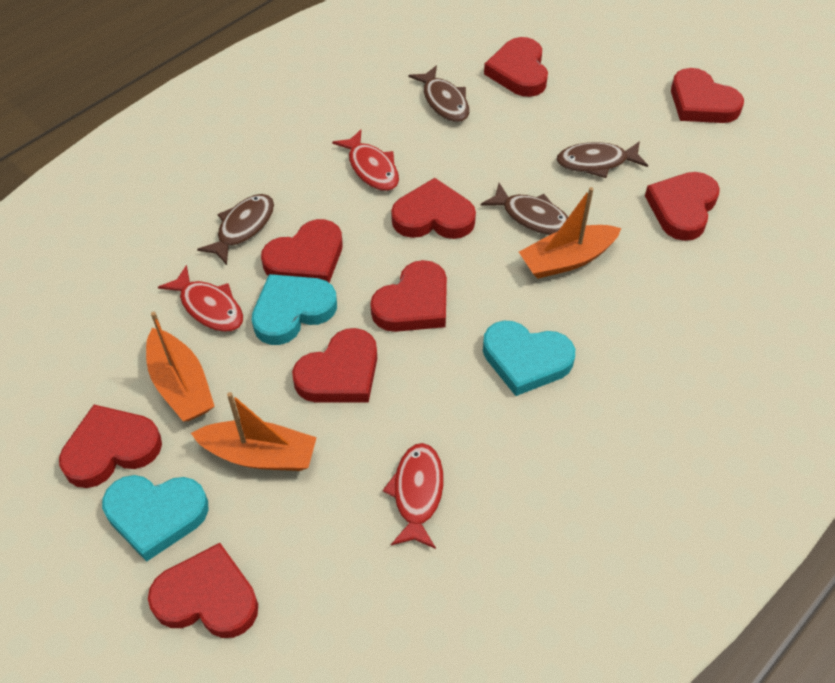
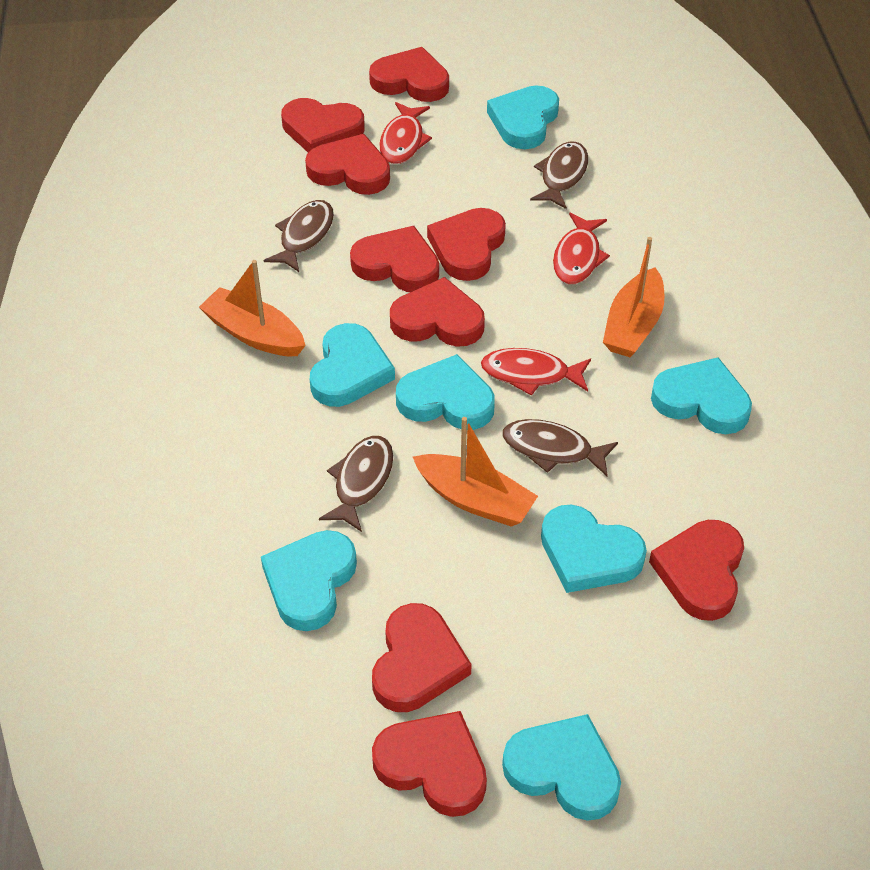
turquoise heart: [102,475,208,562] [252,274,337,345] [483,321,575,396] = 3 -> [261,530,357,631] [310,323,395,407] [396,354,495,430] [487,85,559,149] [502,714,621,821] [541,505,647,593] [651,357,752,434] = 7

